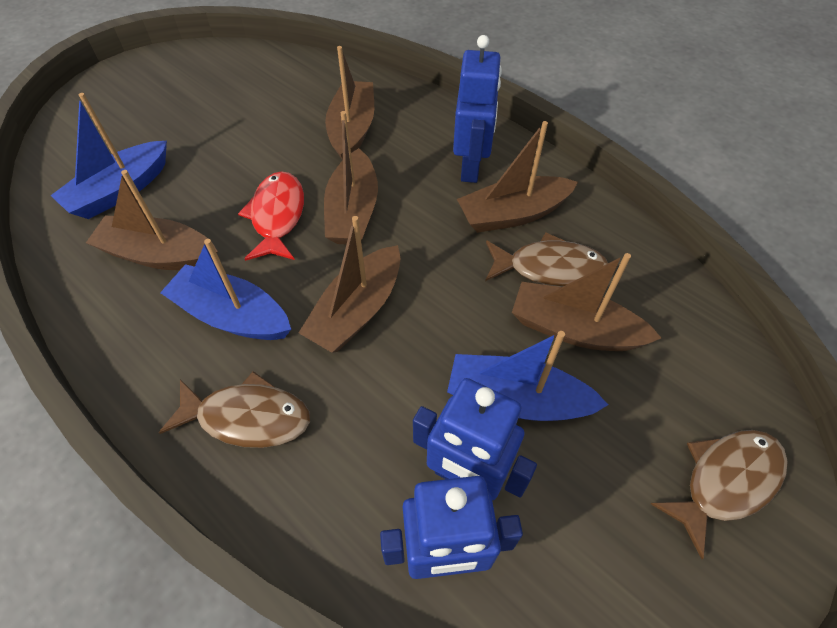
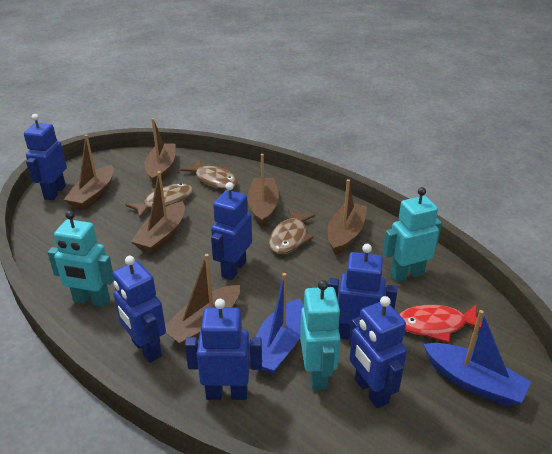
blue boat: [50,93,167,219] [160,239,291,340] [447,331,608,421] = 3 -> [249,273,304,374] [423,310,531,407] = 2
blue robot: [380,476,523,579] [413,378,537,500] [453,35,502,183] = 3 -> [24,114,67,200] [113,256,166,363] [185,299,262,400] [211,182,252,280] [328,244,397,340] [349,296,407,408] = 6
turquoise robot: none = 0 -> [47,211,114,307] [300,280,341,390] [383,187,442,282] = 3

